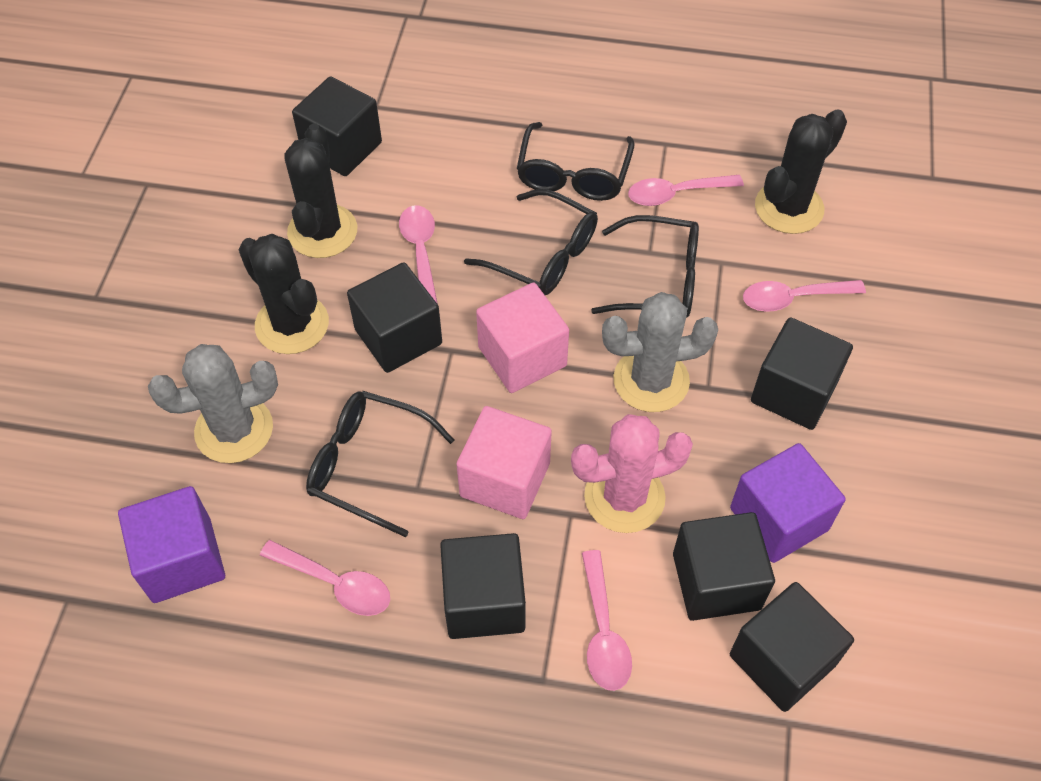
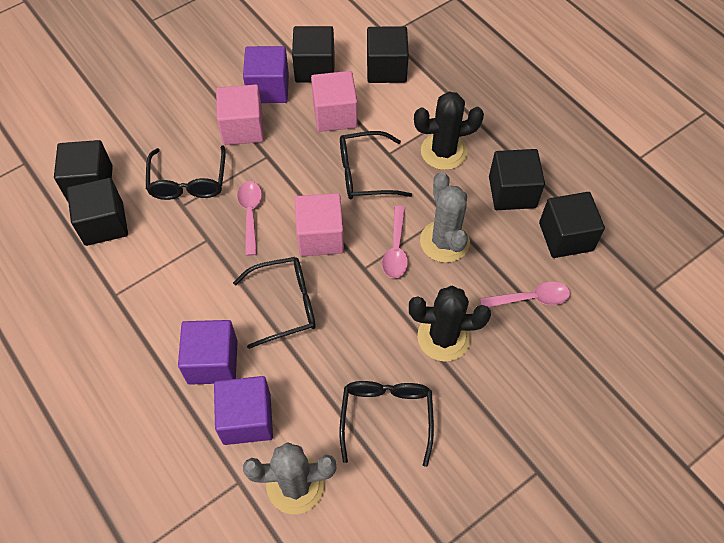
black cactus: [239,234,329,354] [284,123,357,258] [755,109,847,234] = 3 -> [409,286,491,361] [414,92,484,170] = 2
pink cactus: [571,414,693,533] = 1 -> none = 0
pink cube: [456,406,552,519] [476,283,569,393] = 2 -> [216,85,264,145] [295,193,344,256] [311,71,358,132] = 3
pink spoon: [260,540,390,616] [399,205,438,304] [582,550,632,691] [628,175,744,206] [743,280,866,312] = 5 -> [237,181,262,256] [382,206,408,279] [480,282,570,307] = 3
purple cube: [118,486,225,603] [730,443,845,563] = 2 -> [178,320,238,385] [214,376,273,445] [243,46,289,103] = 3

